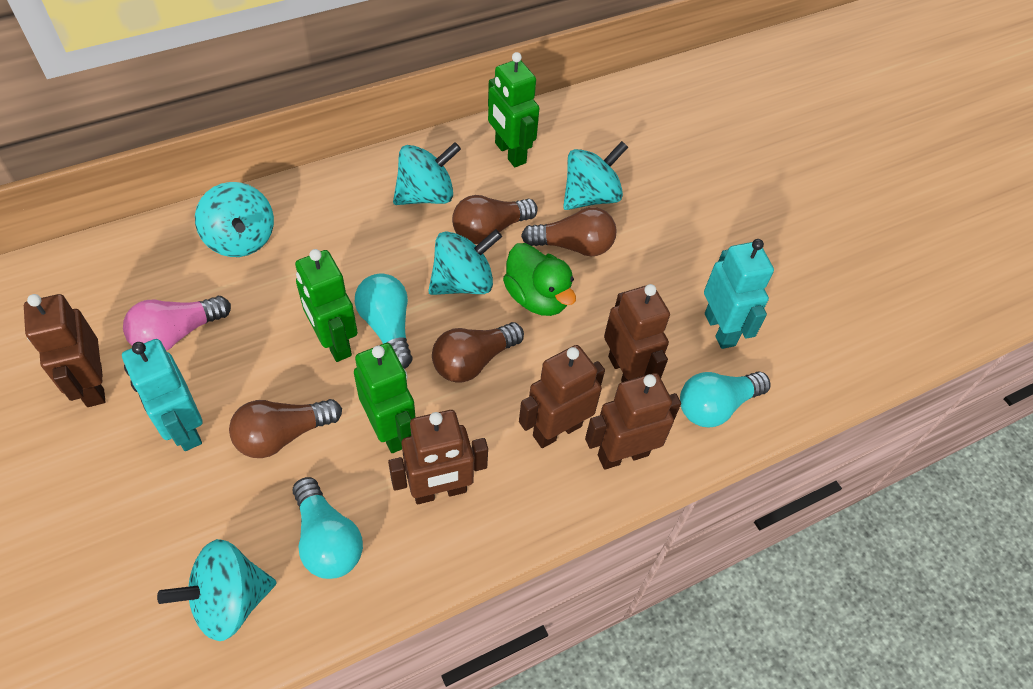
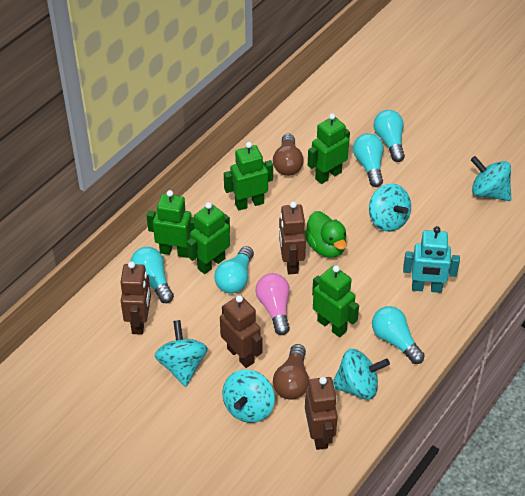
brown light bulb: [229,399,342,458] [432,322,524,383] [452,195,538,244] [521,207,617,256] = 4 -> [273,133,304,176] [273,344,309,400] = 2
brown robot: [24,294,105,407] [388,410,488,504] [519,345,605,448] [585,373,681,470] [604,284,670,382] = 5 -> [120,261,151,335] [220,295,262,368] [279,201,306,274] [305,377,338,450] = 4
green robot: [295,249,358,362] [354,343,415,453] [488,52,540,167] = 3 -> [147,190,195,258] [187,202,230,274] [224,142,273,211] [308,113,350,184] [312,265,359,337] = 5
turquoise light bulb: [293,477,363,579] [355,273,413,369] [680,372,771,427] = 3 -> [131,247,174,303] [214,246,254,293] [353,133,384,187] [372,306,425,364] [373,110,405,162] = 5
turquoise robot: [122,339,203,451] [704,239,774,349] = 2 -> [403,226,460,293] = 1

